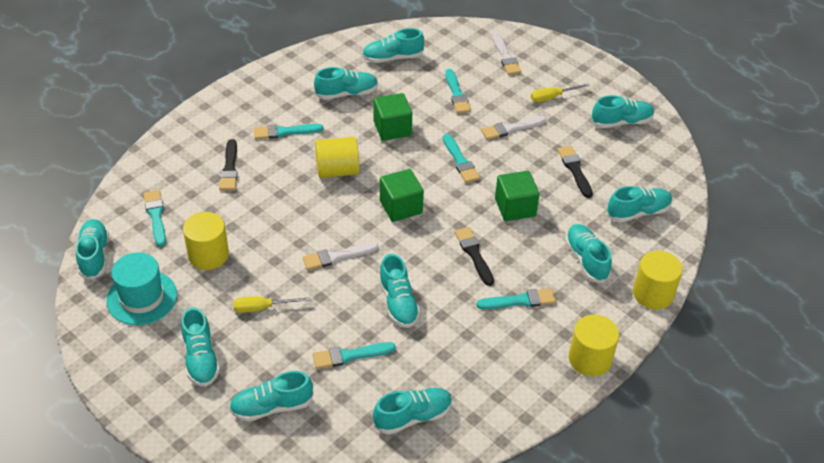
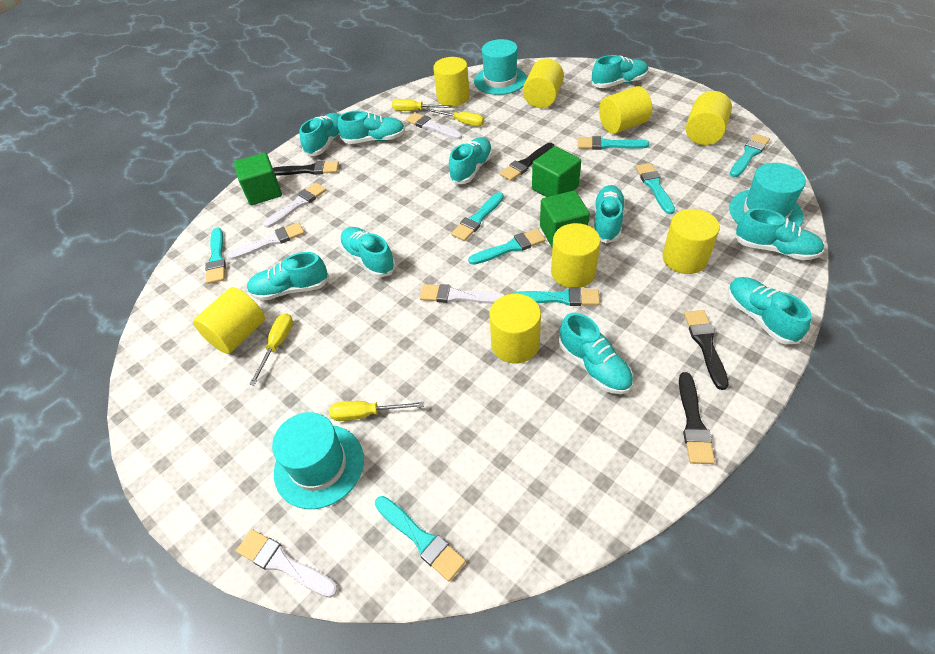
black brush: [219,139,238,190] [455,227,494,286] [557,146,593,198] = 3 -> [273,161,339,175] [499,143,554,181] [679,372,715,464] [684,310,729,390] = 4
turquoise brush: [144,190,166,247] [254,124,323,139] [313,342,396,369] [443,134,480,183] [445,69,471,114] [476,288,556,309] = 6 -> [205,228,226,284] [375,496,466,581] [451,192,504,241] [468,229,546,265] [512,287,600,306] [578,136,649,150] [636,163,675,214] [730,134,770,177] = 8
turquoise hat: [106,252,177,325] = 1 -> [272,412,364,509] [474,39,527,95] [729,163,806,227] = 3
white brush: [303,242,378,270] [481,116,546,140] [493,34,522,75] = 3 -> [227,222,305,260] [236,529,338,598] [264,183,326,228] [406,112,462,140] [420,284,505,304] = 5
yellow cylinder: [183,212,229,270] [315,137,360,178] [569,315,619,377] [633,250,683,309] = 4 -> [193,287,265,354] [433,57,469,107] [490,294,541,364] [523,58,564,108] [551,223,600,288] [599,86,652,134] [662,209,720,274] [686,91,732,145] = 8
yellow screwdriver: [233,296,311,313] [531,83,590,102] = 2 -> [249,313,293,385] [329,401,424,421] [392,99,452,111] [427,108,484,126] = 4

